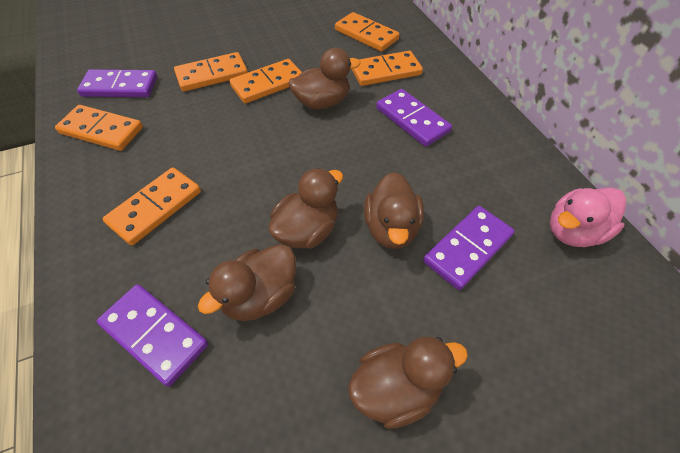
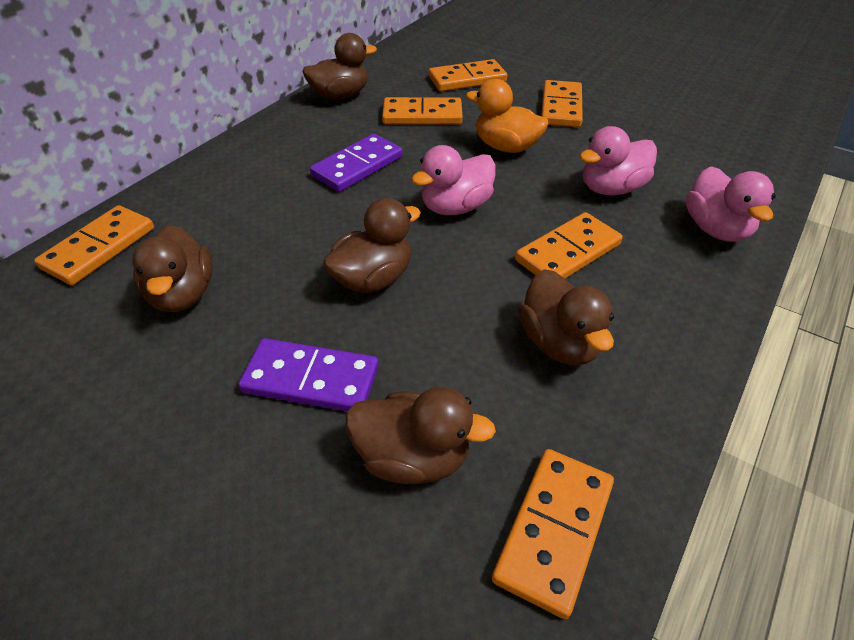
orange duck: none = 0 -> [466,79,548,153] = 1
pink duck: [550,188,626,247] = 1 -> [411,145,496,215] [579,126,657,195] [686,166,776,242] = 3
purple domino: [77,69,157,97] [97,284,208,387] [376,89,452,147] [423,206,515,290] = 4 -> [238,338,379,411] [310,134,403,192] = 2

